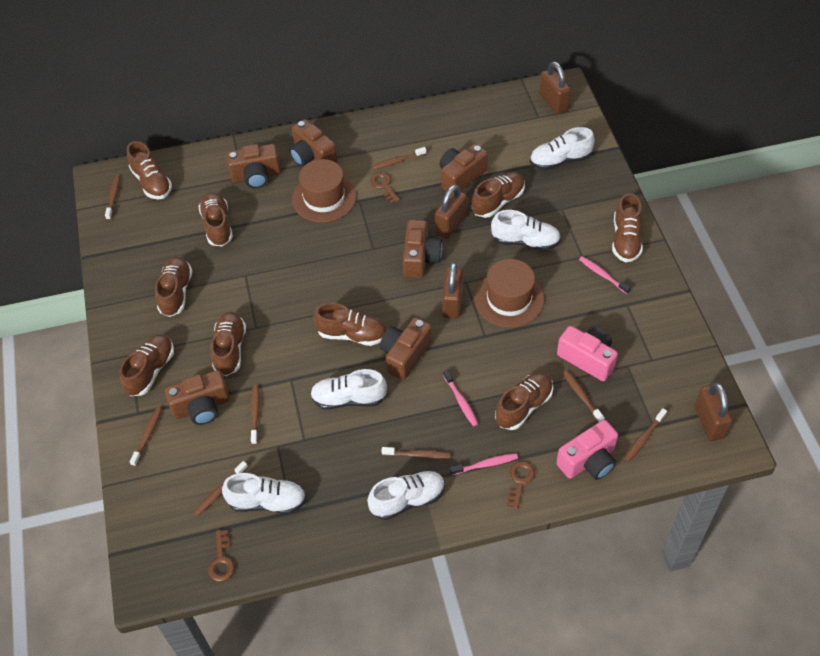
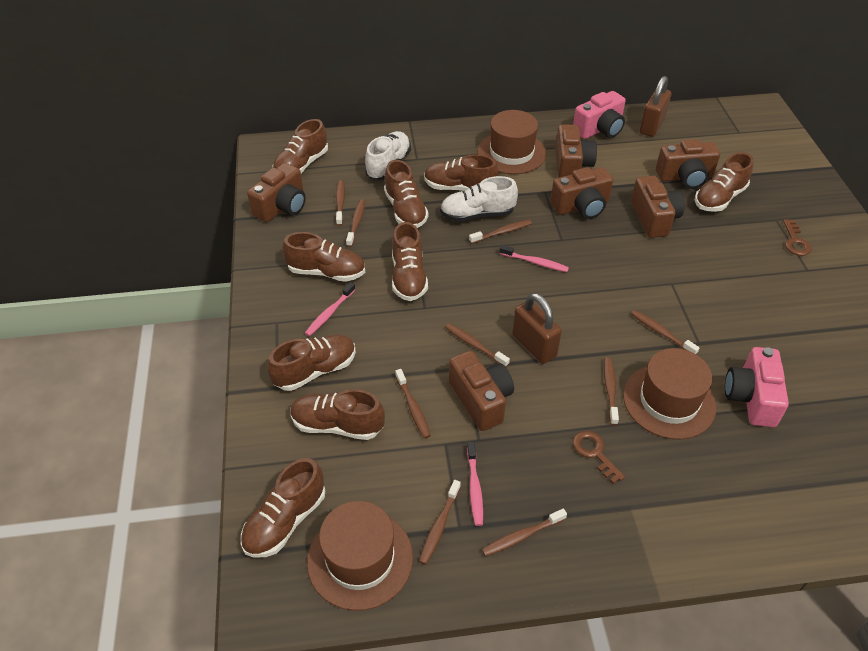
brown hat: [292,159,356,223] [474,259,544,328] = 2 -> [307,501,413,611] [478,110,546,174] [623,348,716,439] = 3
brown key: [208,530,235,582] [370,172,400,204] [507,461,535,509] = 3 -> [573,431,625,484] [783,219,811,256] = 2
brown padlock: [435,184,467,239] [442,262,463,319] [539,61,571,114] [694,382,733,441] = 4 -> [512,293,562,364] [640,76,671,137] = 2
brown toothbrush: [105,175,120,220] [130,407,162,467] [194,461,248,516] [251,385,260,445] [372,147,427,170] [382,447,451,459] [563,371,605,423] [624,408,667,462] = 8 -> [336,180,345,226] [346,200,365,247] [395,369,431,439] [419,480,461,565] [445,324,510,367] [469,220,532,244] [482,508,567,556] [604,357,619,425] [631,310,700,354] = 9
white shoe: [222,473,306,514] [310,369,387,410] [367,471,445,520] [491,210,561,251] [530,127,595,170] = 5 -> [365,131,411,180] [440,176,518,222] = 2

